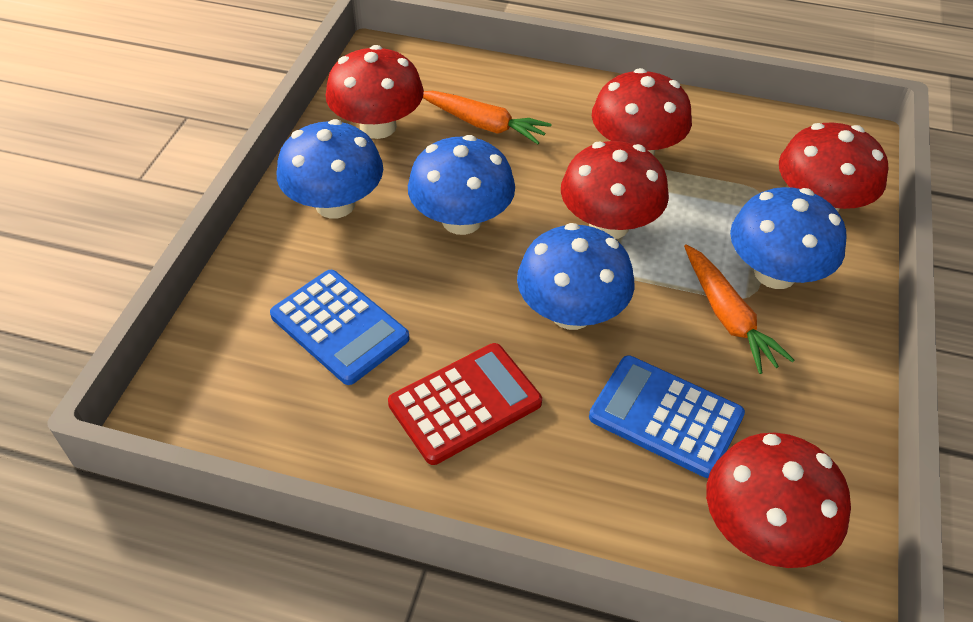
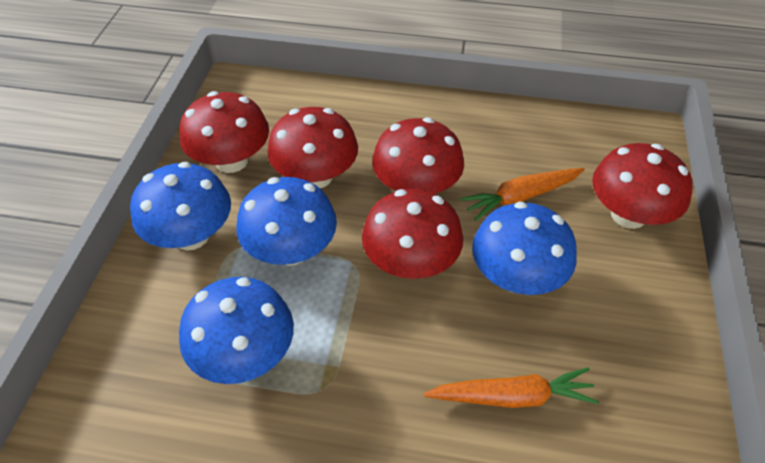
blue calculator: [270,270,410,385] [589,355,745,478] = 2 -> none = 0
red calculator: [388,343,542,465] = 1 -> none = 0

